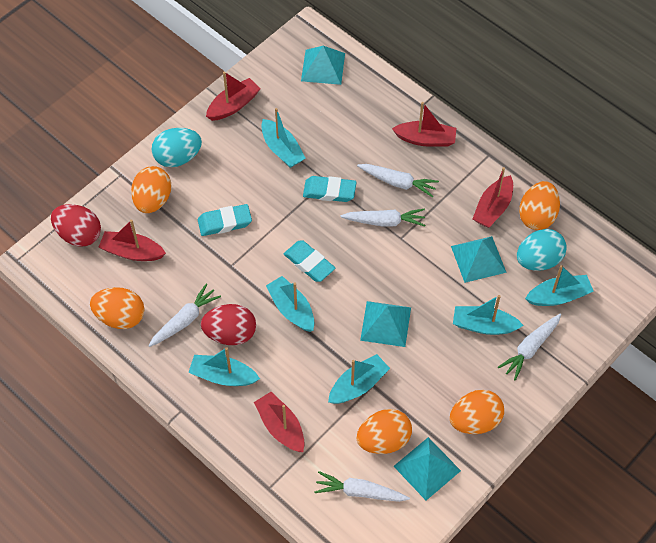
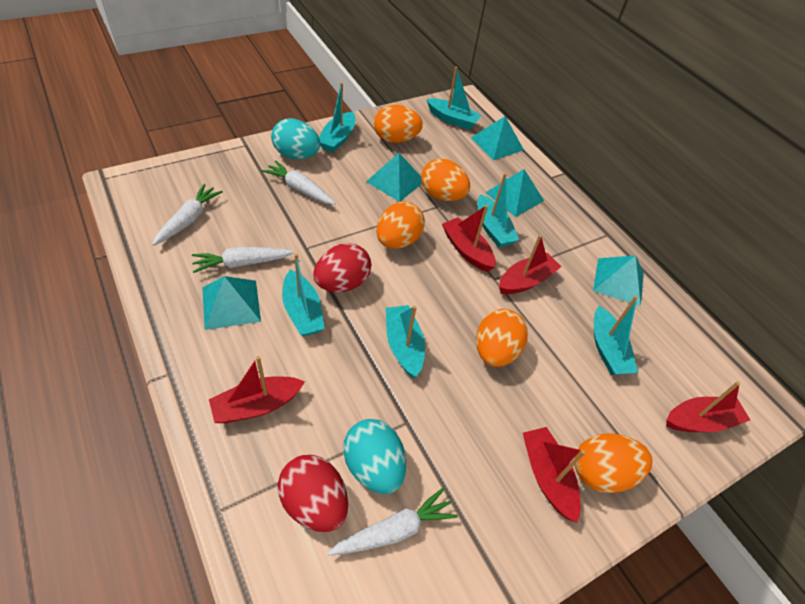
turquoise eraser: [198,204,252,236] [284,240,335,282] [303,176,356,202] = 3 -> none = 0
turquoise pyramid: [301,46,345,85] [360,301,411,347] [394,437,461,500] [451,236,507,283] = 4 -> [202,276,261,330] [366,153,422,202] [471,116,524,160] [485,169,544,217] [593,255,644,306] = 5
white carrot: [148,284,221,347] [314,471,410,502] [340,209,425,227] [357,164,439,197] [498,314,561,381] = 5 -> [152,184,223,246] [192,247,294,273] [261,160,336,205] [328,487,458,556] = 4

